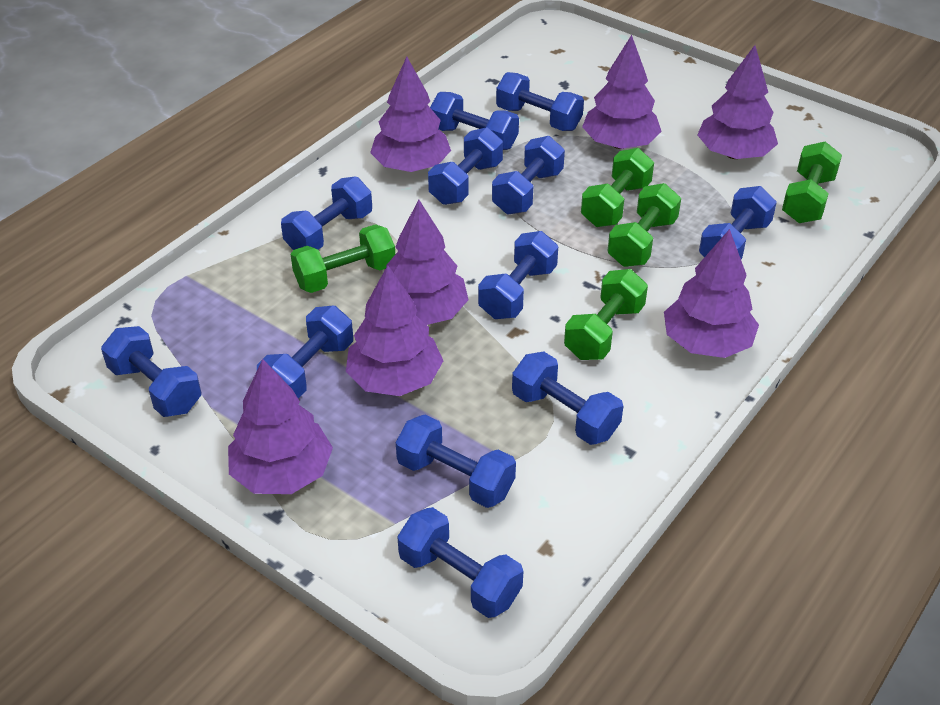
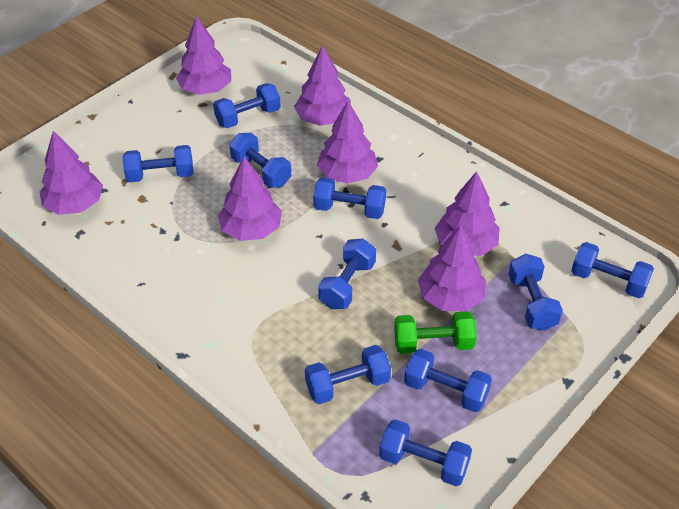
blue dumbbell: [101,326,201,417] [257,306,353,399] [281,177,372,250] [396,415,516,508] [397,507,523,618] [428,127,503,205] [430,92,519,150] [478,231,558,319] [492,136,565,215] [496,72,584,131] [512,352,623,445] [699,186,777,259] = 12 -> [123,145,193,183] [213,83,281,128] [229,133,291,188] [305,345,391,404] [313,177,386,219] [318,238,376,309] [379,419,472,486] [404,349,492,412] [508,254,563,331] [571,242,654,298] = 10
green dumbbell: [291,224,395,293] [564,269,648,360] [581,148,654,227] [607,183,681,267] [782,142,842,223] = 5 -> [394,311,477,354] = 1

